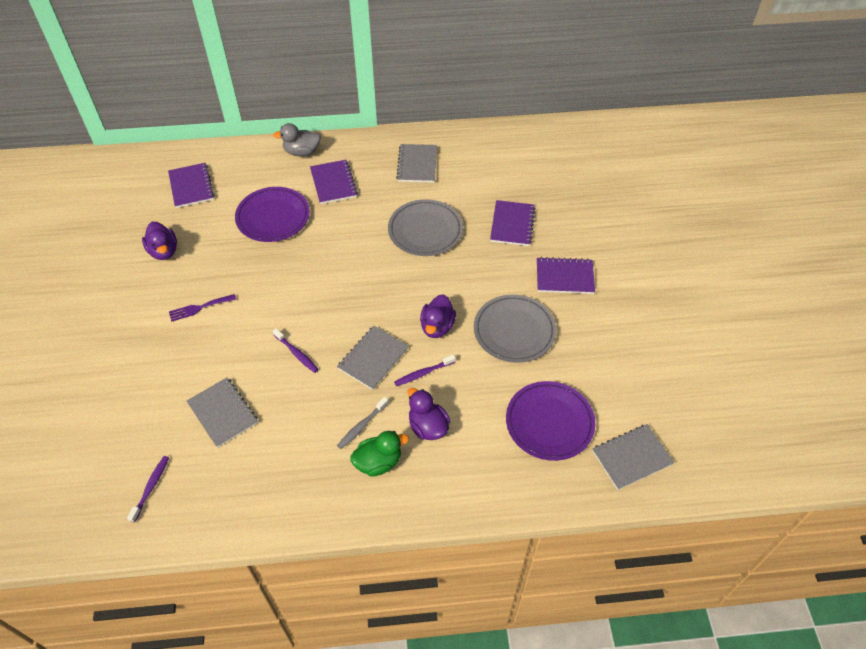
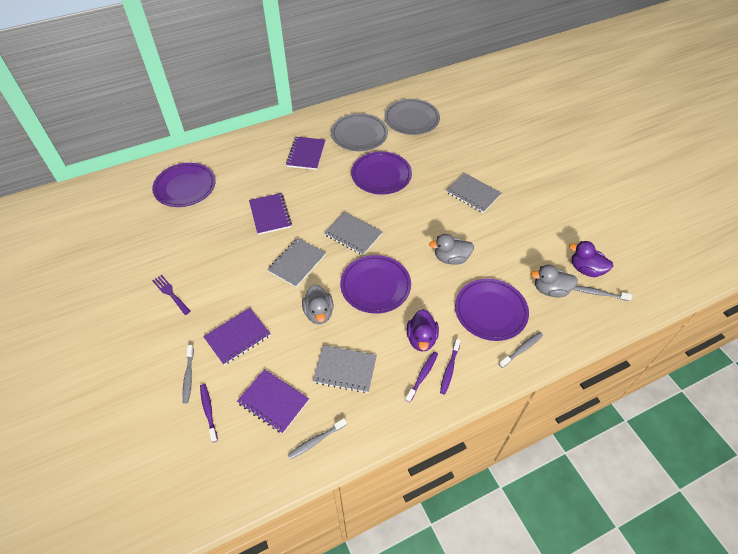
green duck: [350,431,409,477] = 1 -> none = 0
grey duck: [273,123,321,156] = 1 -> [302,284,334,324] [429,234,474,265] [531,264,578,298] = 3
grey toothbrush: [337,397,389,449] = 1 -> [183,345,194,404] [288,418,347,460] [499,332,543,368] [573,286,632,301] = 4
purple duck: [142,222,177,260] [407,388,450,440] [420,294,456,338] = 3 -> [407,309,439,352] [569,241,613,277] = 2
purple plate: [235,187,310,242] [506,381,596,461] = 2 -> [152,163,216,207] [340,255,411,314] [351,151,412,195] [455,279,529,341] = 4

